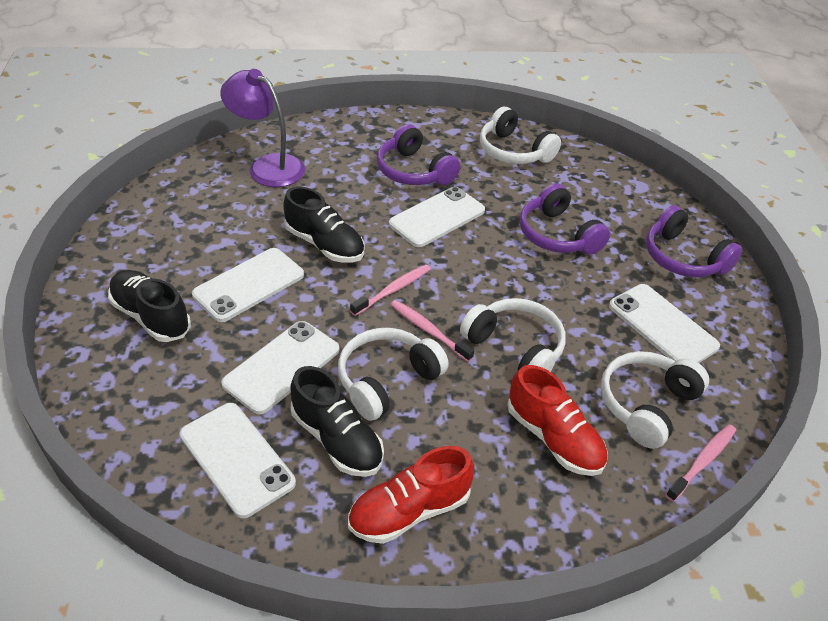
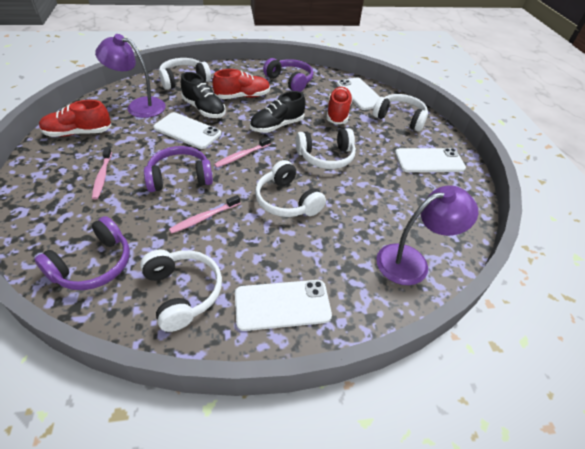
black shoe: [108,270,191,342] [283,186,365,263] [290,366,384,477] = 3 -> [181,72,226,118] [250,91,305,133] = 2
purple lamp: [220,69,305,187] = 1 -> [95,34,166,118] [376,185,478,285] = 2
red shoe: [348,446,474,544] [507,365,607,476] = 2 -> [39,100,112,137] [213,69,270,99] [327,87,353,125] = 3
white headphones: [338,328,449,421] [460,298,566,372] [480,107,561,164] [601,351,709,449] = 4 -> [140,250,222,332] [159,58,211,90] [255,160,326,217] [296,128,356,169] [373,94,428,132] = 5
white phone: [180,403,296,518] [192,248,304,322] [221,321,339,414] [389,187,485,247] [609,284,720,363] = 5 -> [153,112,221,149] [235,280,332,331] [337,77,380,110] [395,148,466,172] = 4

